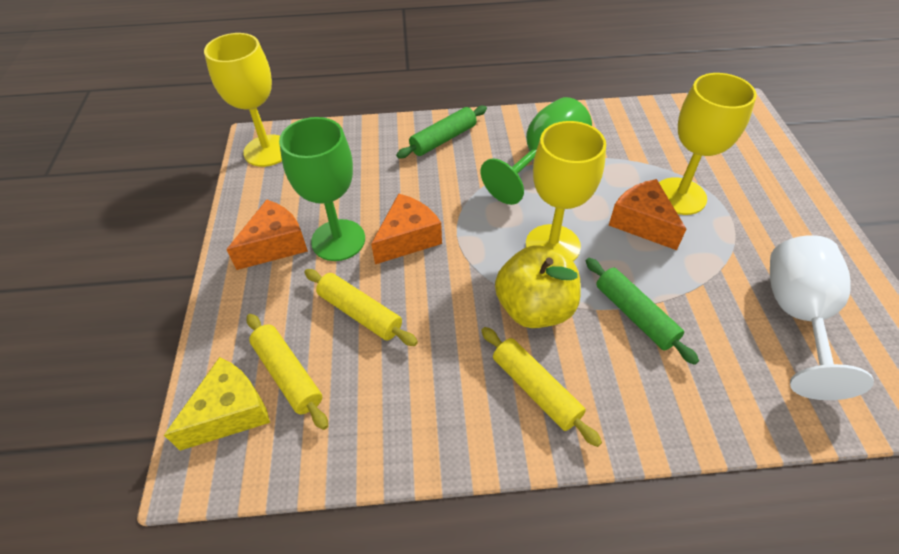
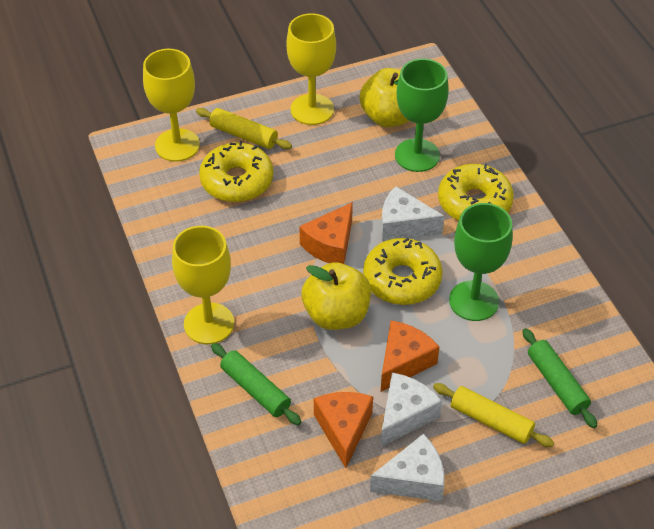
white cheese: none = 0 -> [370,434,444,501] [381,186,444,242] [381,373,442,447] = 3
white goblet: [770,235,874,400] = 1 -> none = 0
yellow apple: [495,245,581,328] = 1 -> [301,262,371,330] [359,68,409,127] = 2
yellow cheese: [164,357,270,451] = 1 -> none = 0
yellow donut: none = 0 -> [199,141,273,202] [363,238,443,305] [438,164,514,221] = 3
yellow rolling pin: [247,314,328,430] [304,269,418,346] [481,327,602,447] = 3 -> [196,108,292,149] [433,383,554,447] = 2

